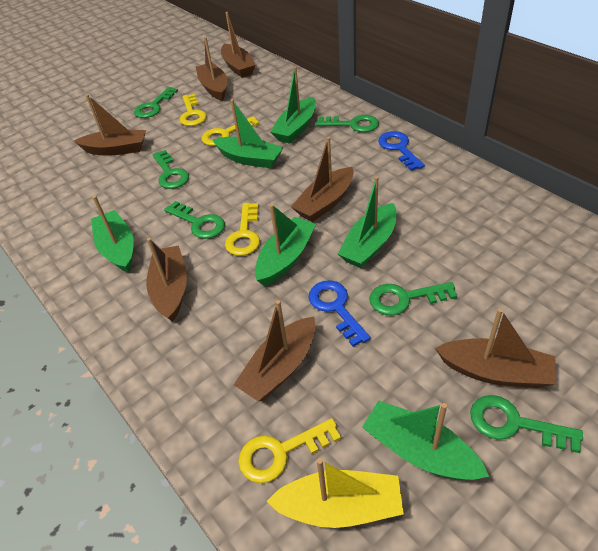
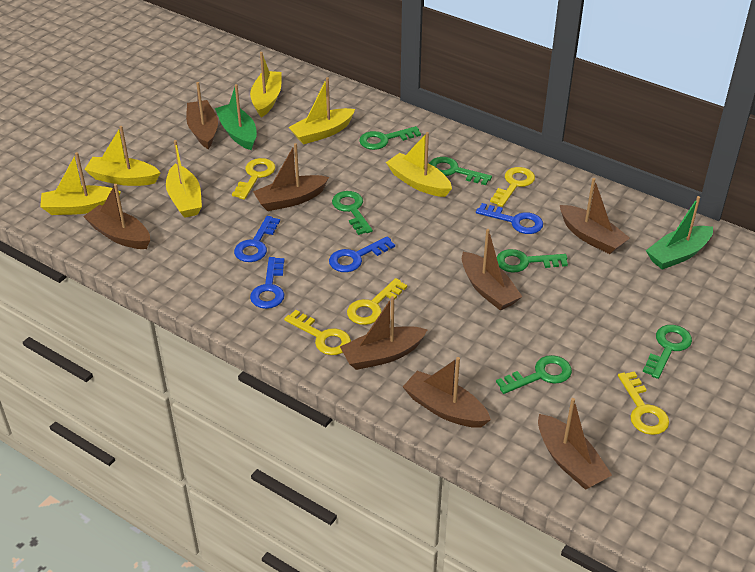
blue key: [309,280,371,347] [378,131,425,171] = 2 -> [234,216,280,262] [250,257,284,309] [329,236,395,272] [476,203,543,234] = 4
brown boat: [74,94,146,156] [146,238,187,322] [196,37,227,101] [221,12,256,78] [234,300,316,401] [291,137,354,222] [435,308,556,388] = 7 -> [83,184,150,249] [186,82,218,149] [253,143,329,211] [340,296,428,370] [403,357,491,428] [462,229,523,310] [538,398,612,490] [560,178,630,254] = 8
green boat: [91,196,134,273] [213,99,283,168] [255,204,316,286] [270,67,316,144] [338,176,397,268] [362,400,489,480] = 6 -> [215,84,257,150] [646,196,713,270] = 2
yellow boat: [266,458,404,528] = 1 -> [40,152,121,215] [84,126,161,186] [166,140,202,218] [250,52,282,117] [289,77,355,144] [386,132,452,197] = 6
yellow key: [180,94,207,126] [201,116,260,146] [225,203,260,256] [238,418,341,483] = 4 -> [232,158,275,199] [284,310,351,355] [347,278,407,325] [490,167,535,207] [618,371,669,435] = 5

